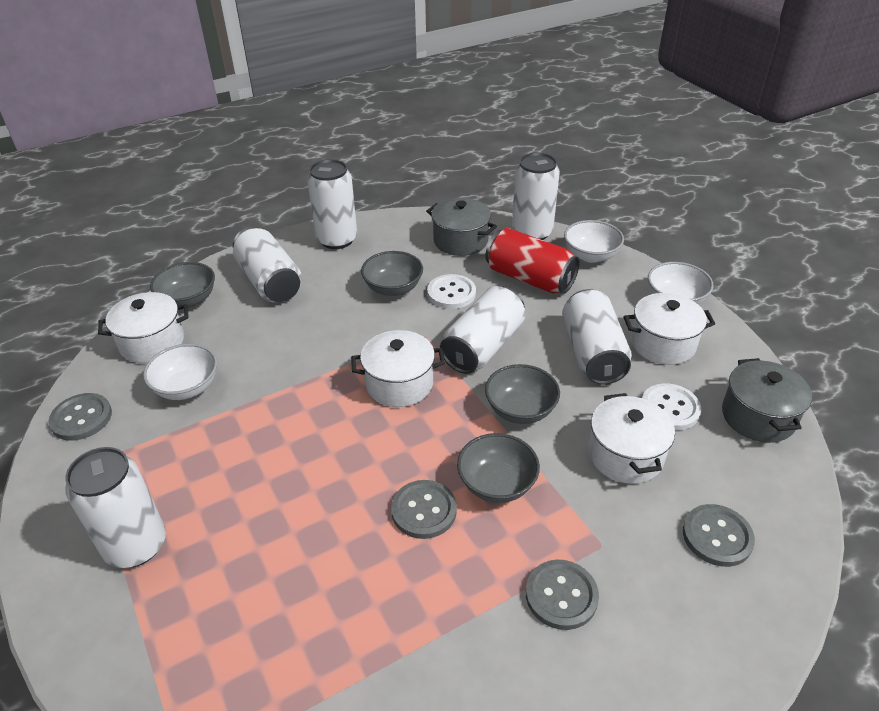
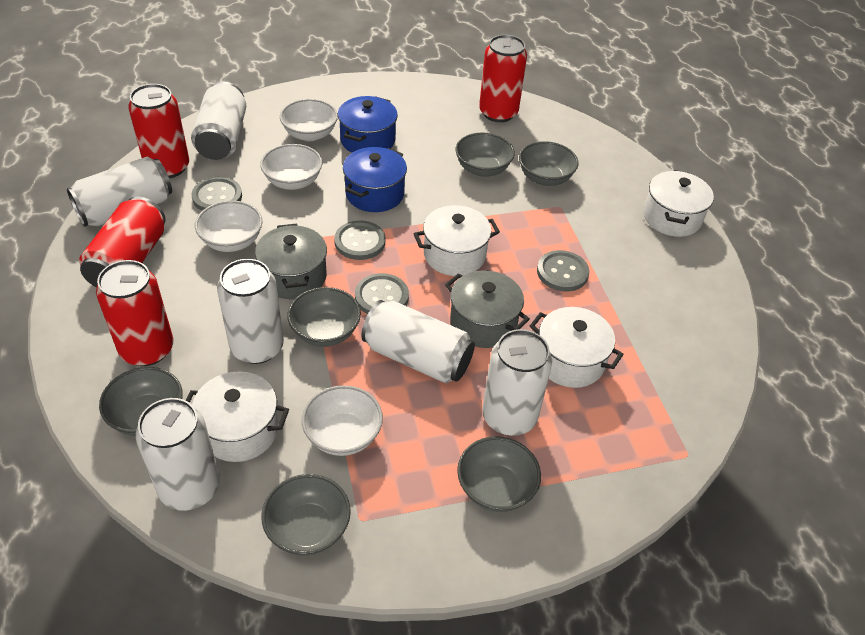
blue pot: none = 0 -> [338,96,398,153] [343,147,407,212] = 2
grey bowl: [150,262,215,308] [361,251,423,296] [457,433,540,503] [485,364,560,424] = 4 -> [99,367,183,436] [261,474,351,556] [287,287,361,347] [456,133,515,177] [457,436,541,512] [519,141,578,186] = 6
red can: [485,228,580,294] = 1 -> [79,196,166,287] [96,260,174,366] [128,84,189,178] [479,35,527,122] = 4
white bowl: [143,344,217,400] [564,220,624,263] [648,262,714,304] = 3 -> [195,201,262,252] [260,144,322,190] [280,99,338,141] [302,385,383,456] = 4
white button: [427,274,476,309] [642,383,701,430] = 2 -> none = 0

